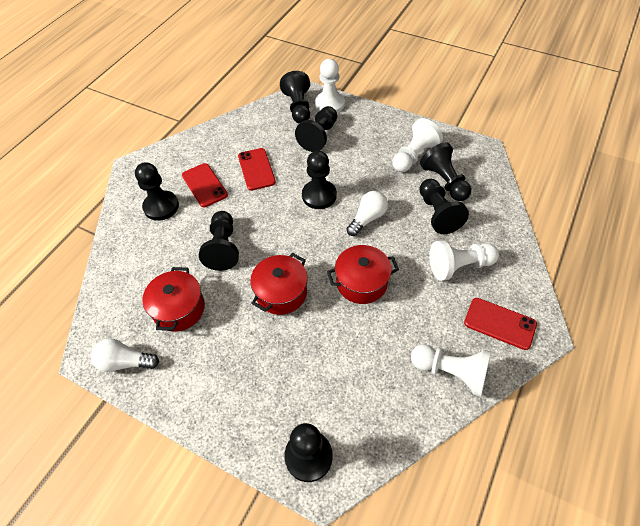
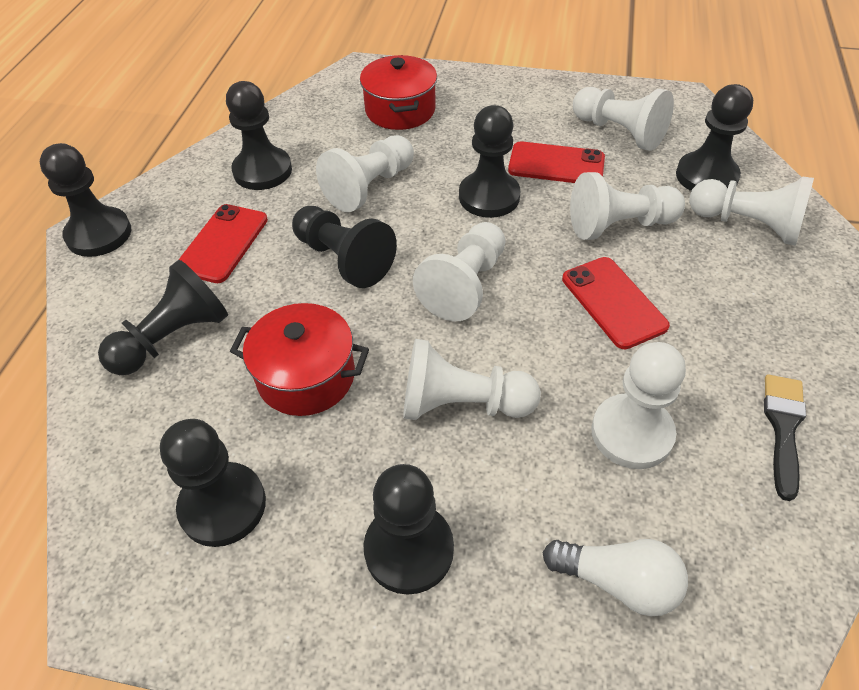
black brush: none = 0 -> [764,374,806,501] = 1
red pot: [142,267,205,332] [250,253,308,315] [327,245,399,304] = 3 -> [230,303,369,416] [360,55,437,130] = 2
white light bulb: [91,338,159,372] [346,191,388,236] = 2 -> [543,539,688,616] = 1
white pawn: [315,59,345,113] [392,118,443,172] [411,344,491,397] [429,240,499,281] = 4 -> [316,135,414,212] [403,339,541,420] [413,222,506,321] [570,172,685,240] [573,87,674,151] [591,342,686,469] [689,176,814,245] = 7

